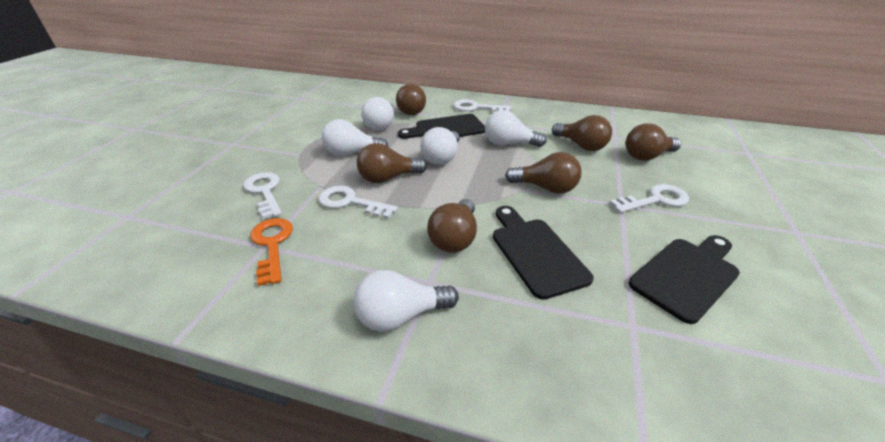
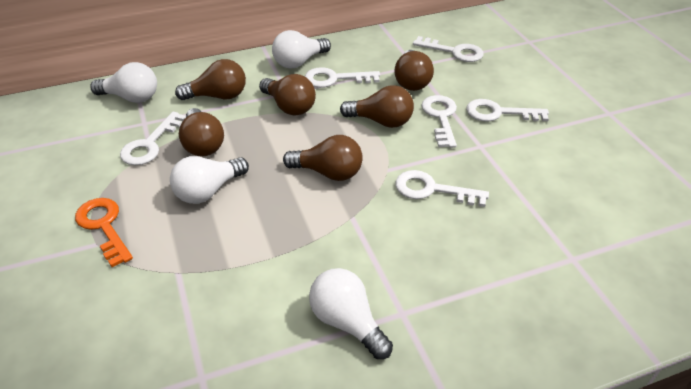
black cutting board: [398,114,485,139] [493,206,594,300] [629,235,740,324] = 3 -> none = 0
white key: [243,172,282,219] [319,186,398,219] [453,99,512,112] [610,184,689,213] = 4 -> [120,112,186,165] [305,67,380,88] [395,170,489,207] [413,36,484,62] [421,95,457,148] [466,99,549,122] = 6
white light bulb: [322,119,389,156] [353,270,459,332] [361,97,394,131] [420,127,460,165] [485,110,546,147] = 5 -> [90,62,157,103] [170,156,249,204] [272,30,331,69] [309,268,393,359] = 4

